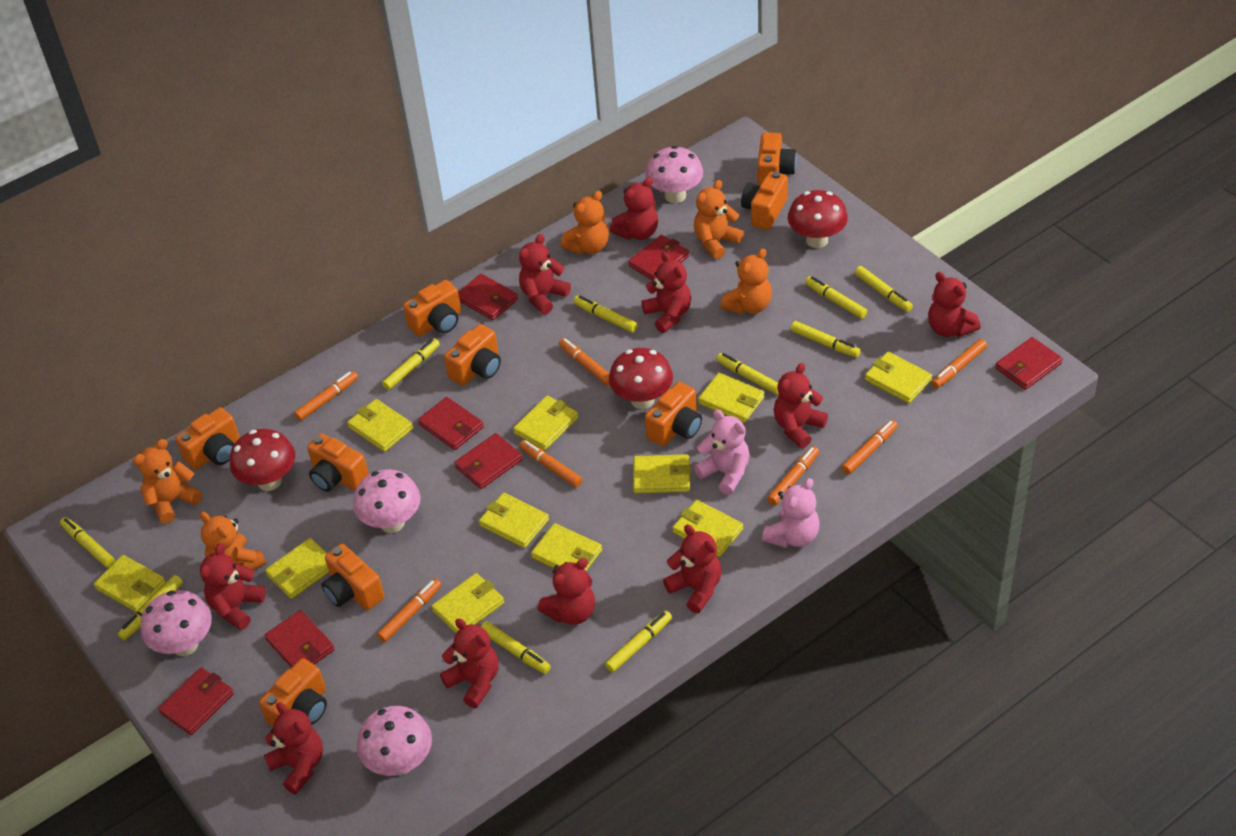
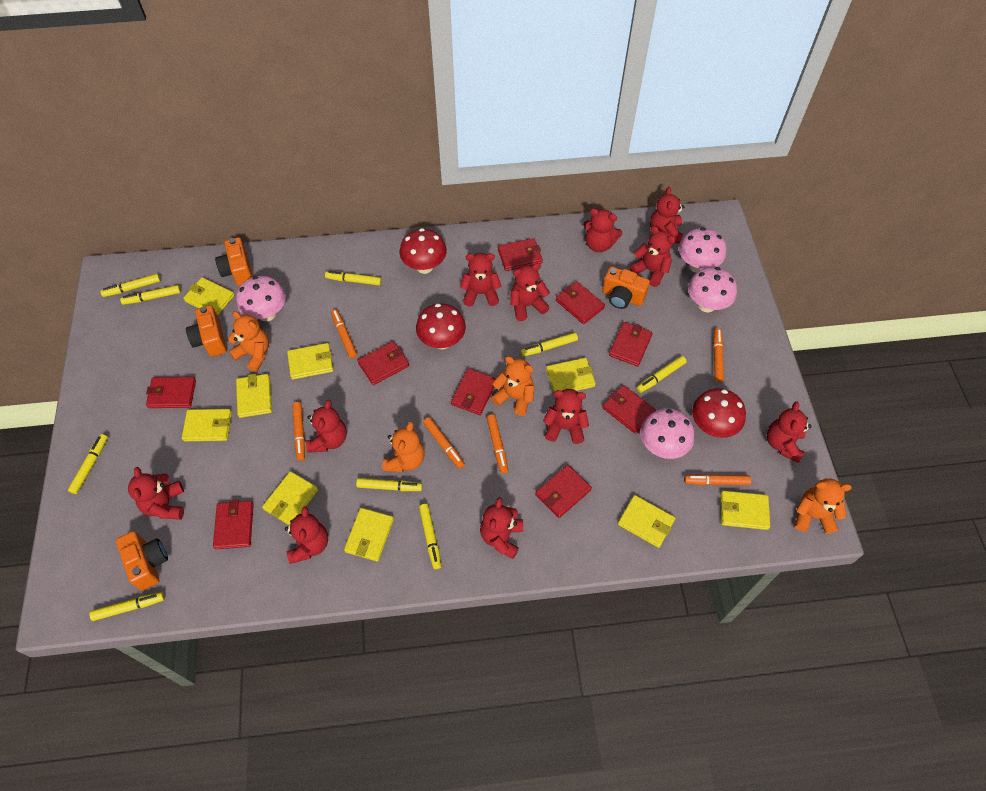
orange camera: [176,407,240,470] [259,658,327,727] [307,433,369,492] [322,544,384,610] [403,280,461,337] [444,324,501,386] [645,382,702,446] [741,171,788,230] [757,132,797,185] = 9 -> [116,531,168,591] [186,305,227,357] [215,237,253,286] [602,266,650,309] = 4
orange marker: [294,371,358,421] [377,579,442,642] [519,440,582,487] [559,338,610,385] [767,446,819,505] [841,420,898,474] [931,339,987,388] = 7 -> [292,402,305,461] [331,309,357,358] [423,417,465,469] [487,414,508,474] [684,474,751,485] [713,328,724,382] = 6
orange teddy bear: [133,439,202,524] [200,512,267,570] [560,191,609,254] [694,180,744,259] [721,248,772,314] = 5 -> [228,311,269,372] [383,422,425,472] [491,356,534,416] [795,478,852,534] = 4
pink teddy bear: [694,410,750,495] [762,478,820,548] = 2 -> none = 0
red teddy bear: [200,543,266,630] [264,702,323,794] [440,618,499,708] [519,234,571,314] [537,558,595,625] [610,177,658,240] [642,252,691,333] [663,525,722,613] [774,363,828,448] [928,272,981,337] = 10 -> [128,467,184,520] [285,506,328,564] [306,400,347,453] [460,253,502,306] [480,497,523,559] [510,263,550,321] [543,389,589,444] [584,208,622,252] [630,226,675,287] [650,187,684,244] [767,401,812,463] = 11
red wallet: [158,667,234,735] [264,610,335,668] [418,397,484,450] [454,433,523,489] [458,274,518,320] [628,235,689,280] [995,337,1062,390] = 7 -> [146,377,196,408] [213,500,254,549] [357,341,409,385] [451,368,496,415] [498,238,543,271] [535,465,592,518] [556,281,605,324] [602,385,656,434] [609,322,653,366] = 9
yellow marker: [60,517,115,568] [118,575,183,641] [382,338,440,390] [481,622,551,674] [573,296,638,332] [605,611,672,672] [716,353,779,395] [791,321,861,358] [805,276,867,319] [855,266,913,312] = 10 -> [68,434,108,494] [89,592,165,621] [100,274,160,297] [120,285,181,305] [325,271,382,286] [356,478,422,491] [419,504,441,569] [520,332,578,357] [637,356,687,393] = 9
yellow wallet: [94,555,166,612] [265,538,329,599] [347,399,413,452] [431,573,504,633] [479,493,549,548] [513,396,578,450] [531,523,602,571] [633,454,691,493] [672,500,743,557] [698,373,765,423] [865,352,932,403] = 11 -> [182,409,232,442] [183,277,235,316] [236,374,272,418] [262,471,318,525] [287,343,333,380] [344,508,394,561] [546,358,596,392] [618,495,675,548] [721,491,770,530] = 9

